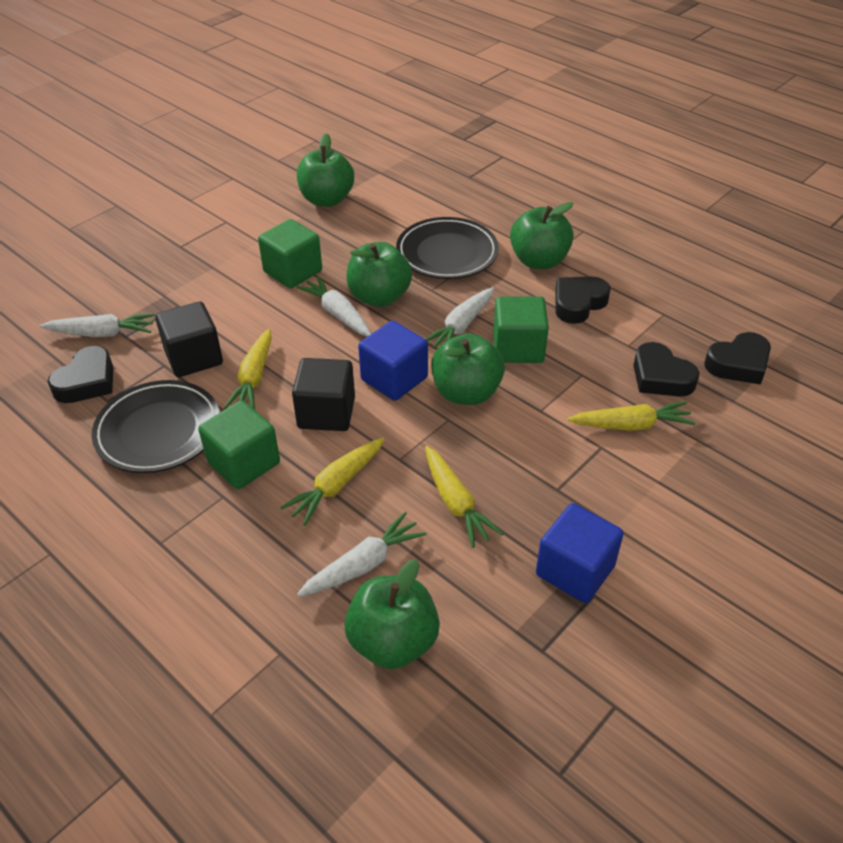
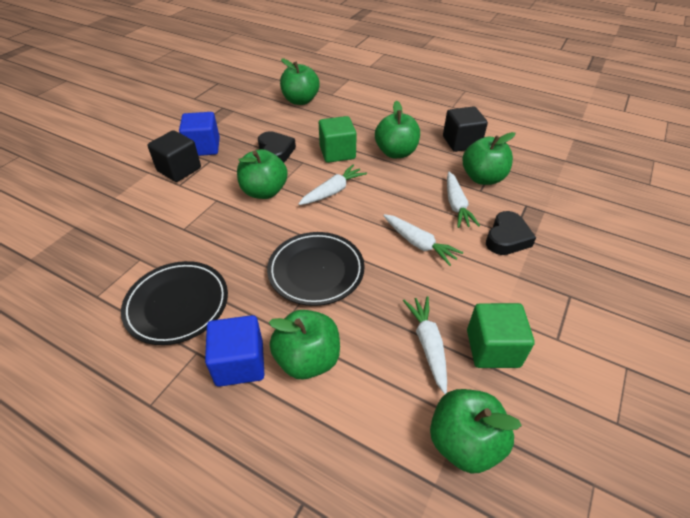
black heart: [48,346,113,403] [555,277,611,324] [633,342,700,397] [704,332,771,385] = 4 -> [258,131,296,162] [486,211,536,255] = 2
green apple: [297,133,354,207] [344,559,440,669] [346,242,412,307] [431,333,505,405] [510,202,574,269] = 5 -> [237,149,288,199] [269,310,340,379] [280,58,319,105] [375,101,420,158] [430,389,522,474] [463,132,515,185] = 6
green cube: [198,401,280,489] [258,219,322,288] [493,296,549,363] = 3 -> [319,116,357,163] [467,303,535,368] = 2
yellow carrot: [224,329,272,410] [280,437,384,526] [425,446,503,548] [567,401,695,431] = 4 -> none = 0

